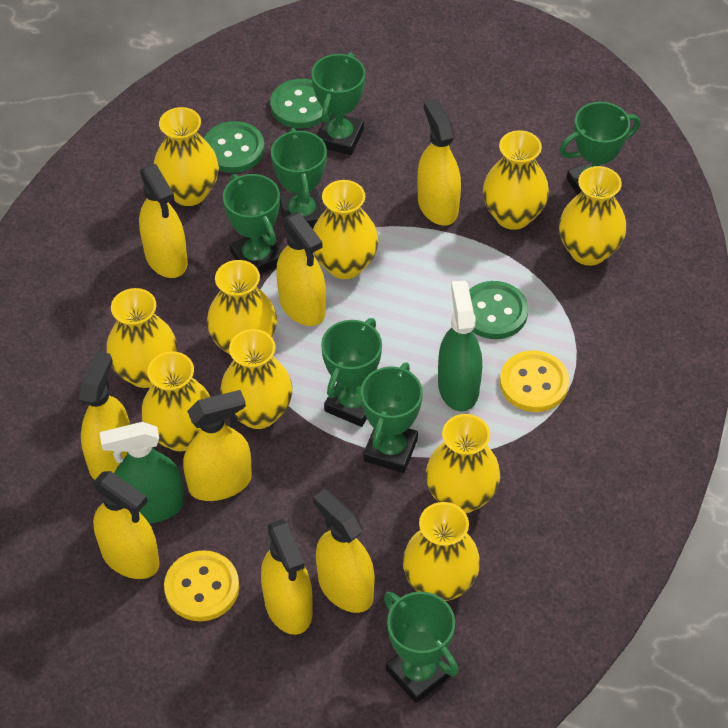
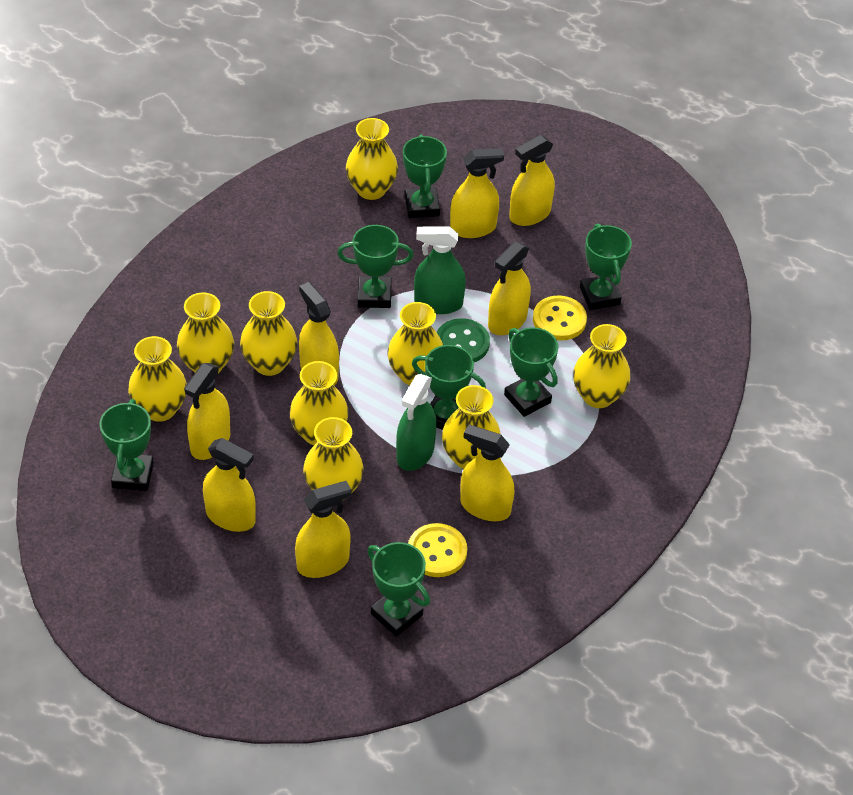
green button: [204,121,265,173] [270,79,323,128] [469,281,528,339] = 3 -> [437,318,490,362] = 1
yellow vase: [106,288,177,388] [141,351,210,451] [154,107,219,206] [207,260,277,354] [220,329,293,429] [313,180,379,279] [403,502,480,601] [426,414,500,513] [483,130,549,230] [559,166,626,266] = 10 -> [128,336,187,422] [177,293,234,373] [240,291,297,376] [289,361,349,445] [303,417,364,501] [346,118,398,200] [388,302,443,385] [442,385,500,469] [573,324,630,408] = 9

